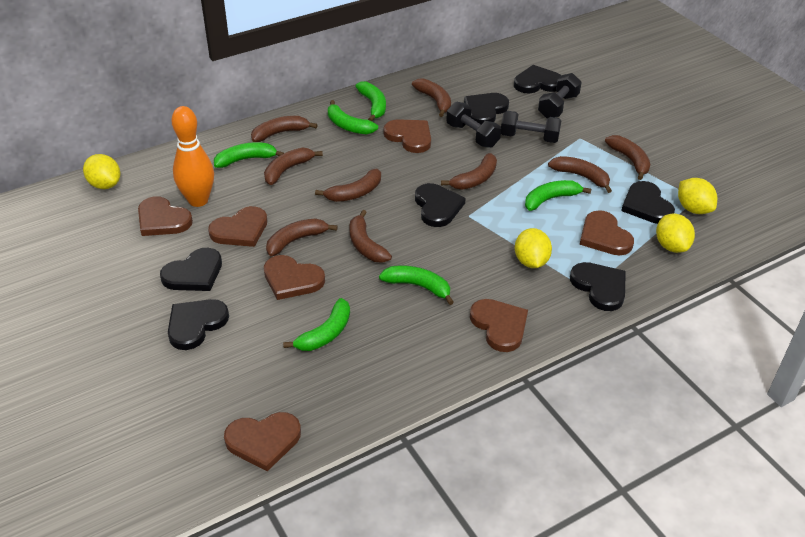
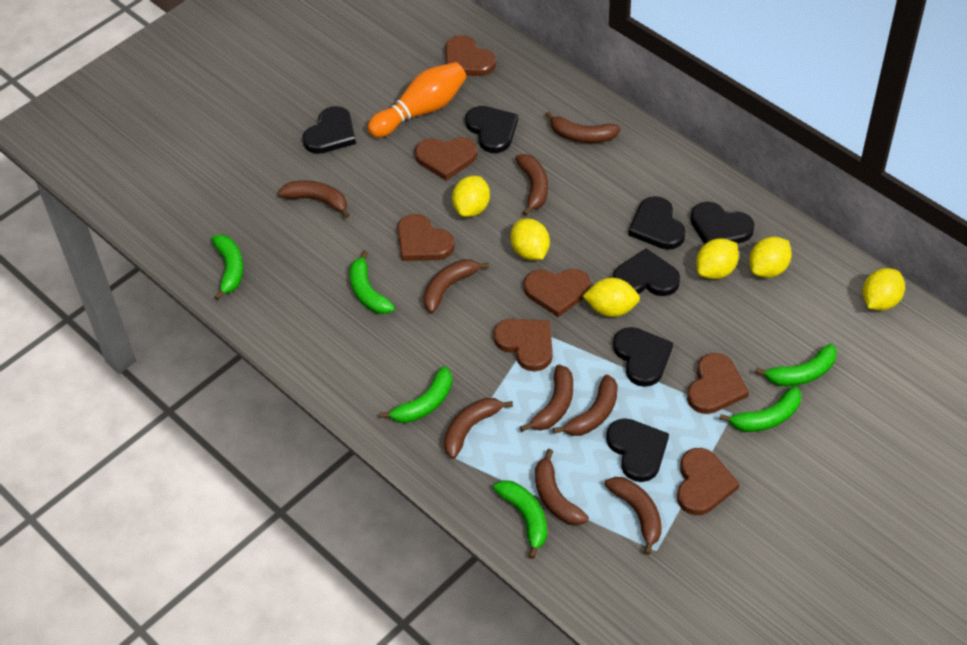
black dumbbell: [446,102,501,148] [501,111,561,143] [538,73,582,118] = 3 -> none = 0
yellow lemon: [83,154,120,189] [515,228,552,268] [656,214,695,253] [678,178,717,214] = 4 -> [452,176,490,217] [510,219,550,260] [583,278,640,317] [696,238,739,279] [749,237,792,278] [862,268,905,311] = 6

